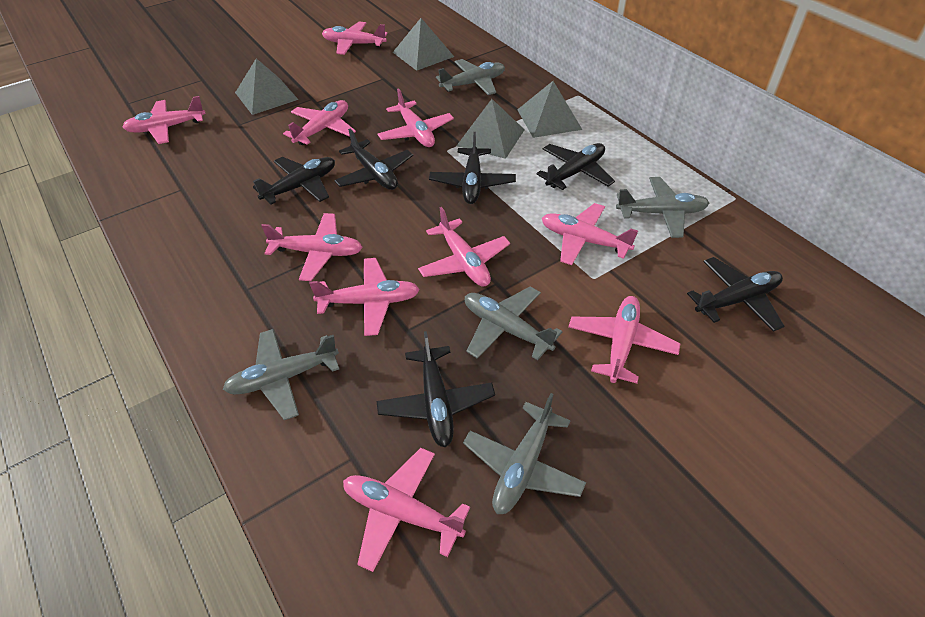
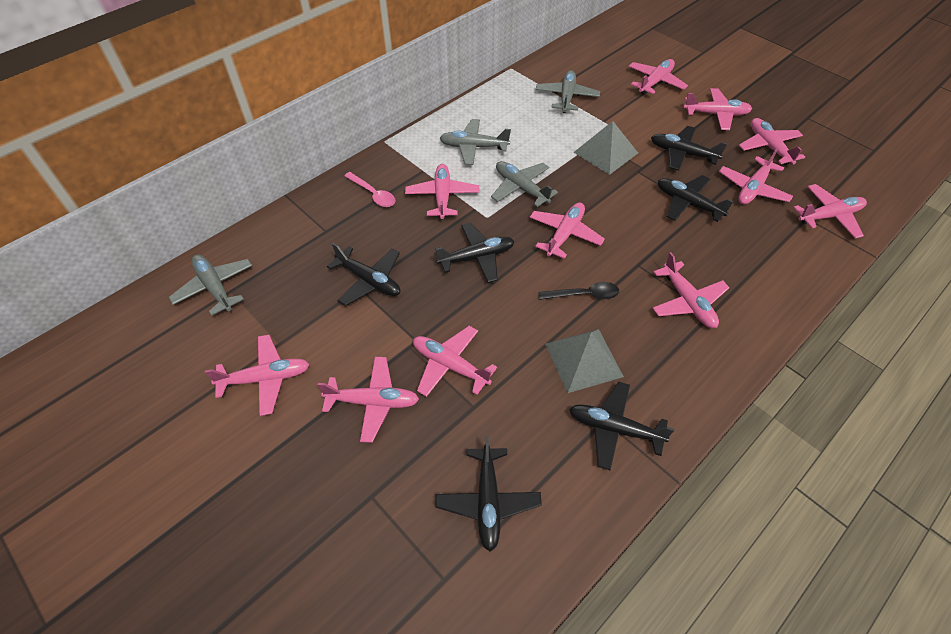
black spoon: none = 0 -> [538,282,619,300] = 1
grey plane: [223,329,340,420] [436,59,505,95] [463,393,586,514] [465,286,563,360] [616,177,709,238] = 5 -> [169,254,252,316] [440,119,511,165] [491,161,558,207] [535,70,600,113] = 4
grey pyramid: [235,58,299,115] [393,18,454,71] [457,99,525,159] [517,81,582,138] = 4 -> [545,329,624,393] [573,121,638,175] = 2
pink plane: [122,96,206,144] [261,213,363,281] [283,100,356,145] [309,258,420,336] [322,22,388,55] [343,448,470,572] [378,88,454,147] [418,207,510,287] [542,203,638,265] [568,296,681,383] = 10 -> [205,335,309,416] [318,357,419,443] [405,164,480,219] [413,326,497,397] [530,202,605,259] [629,59,688,94] [652,252,729,328] [683,88,752,130] [719,148,793,204] [739,118,805,165] [793,184,867,239] = 11
pink spoon: none = 0 -> [344,172,395,207] = 1

